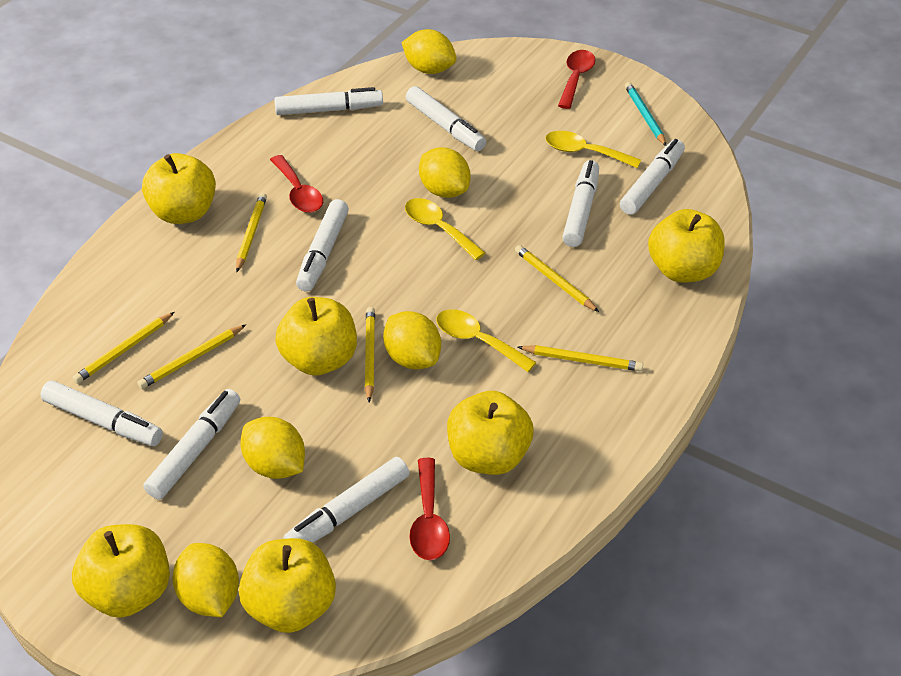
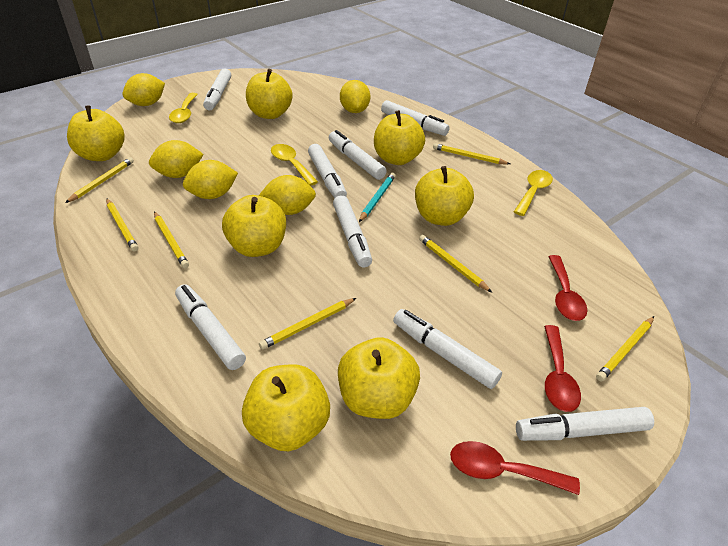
yellow apple: [72,524,170,618] [142,153,216,224] [239,538,336,633] [275,297,357,376] [447,391,534,475] [648,209,725,283] = 6 -> [67,106,125,161] [222,195,286,257] [242,364,330,451] [246,69,293,119] [338,337,420,419] [374,110,425,165] [415,166,474,226] = 7
yellow pencil: [72,312,174,384] [137,325,246,389] [236,193,267,273] [365,307,375,402] [515,245,599,312] [518,345,643,371] = 6 -> [65,157,134,203] [106,198,139,252] [154,212,189,268] [259,298,356,350] [419,235,492,293] [433,143,510,164] [596,316,654,381] = 7

